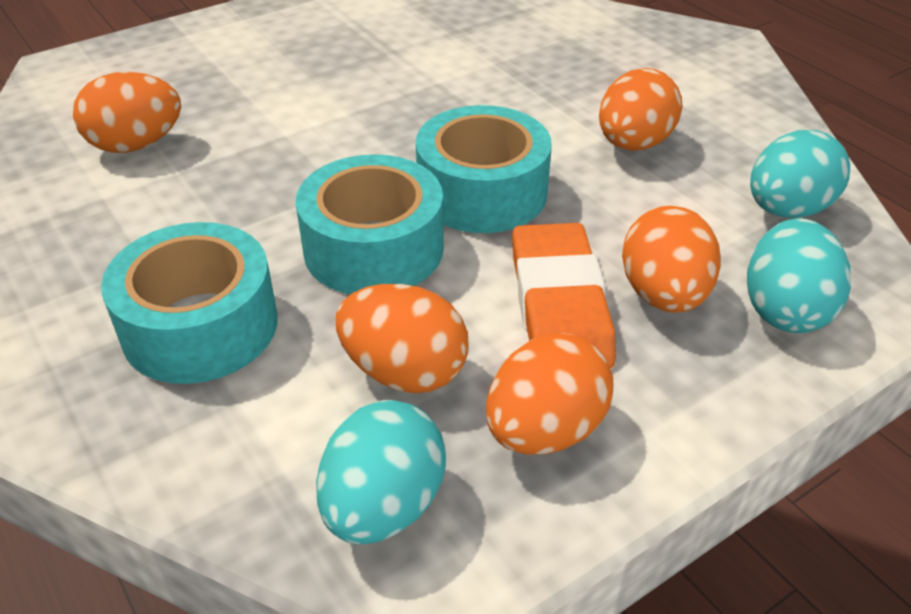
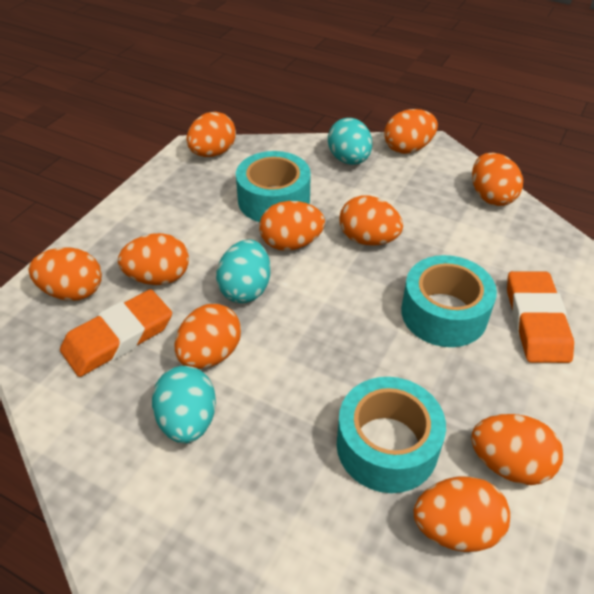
orange egg: [73,72,181,153] [336,284,469,393] [486,333,614,455] [599,68,682,151] [622,206,721,313] = 5 -> [29,247,102,301] [118,233,189,285] [174,303,241,369] [187,112,236,157] [259,201,325,251] [340,195,403,246] [384,109,438,154] [413,476,510,552] [471,414,563,485] [472,153,523,206] = 10
orange eraser: [512,223,616,368] = 1 -> [60,289,172,377] [507,271,574,363] = 2

